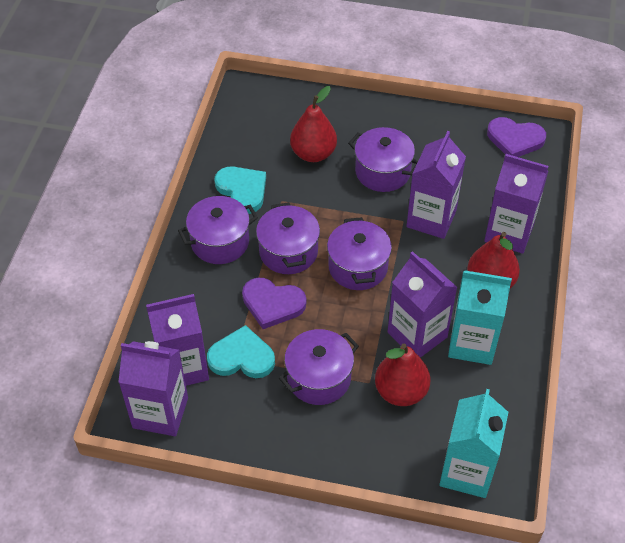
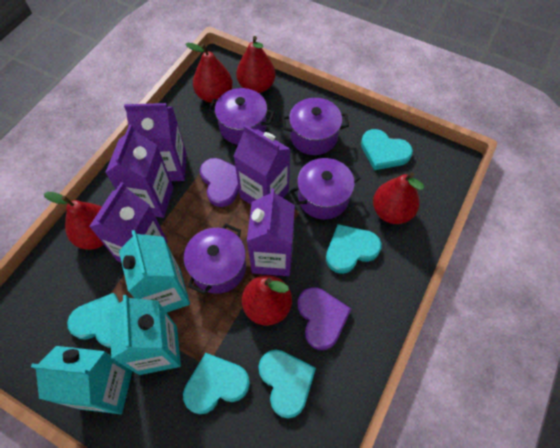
purple pot: [178,196,258,264] [256,202,320,274] [279,329,359,405] [327,217,392,290] [348,127,418,192] = 5 -> [184,224,246,294] [208,88,275,145] [282,98,349,155] [290,158,360,219] = 4
red pear: [290,86,337,162] [375,344,430,406] [467,232,520,288] = 3 -> [44,192,104,250] [185,43,233,103] [236,36,275,93] [242,275,292,325] [373,173,424,224] = 5
turquoise carton: [439,389,508,498] [448,270,512,365] = 2 -> [31,346,132,414] [110,295,181,375] [119,230,190,313] = 3
turquoise heart: [207,325,275,378] [215,167,266,214] = 2 -> [67,293,120,348] [183,353,250,414] [258,350,316,418] [326,224,382,274] [361,129,413,170] = 5

